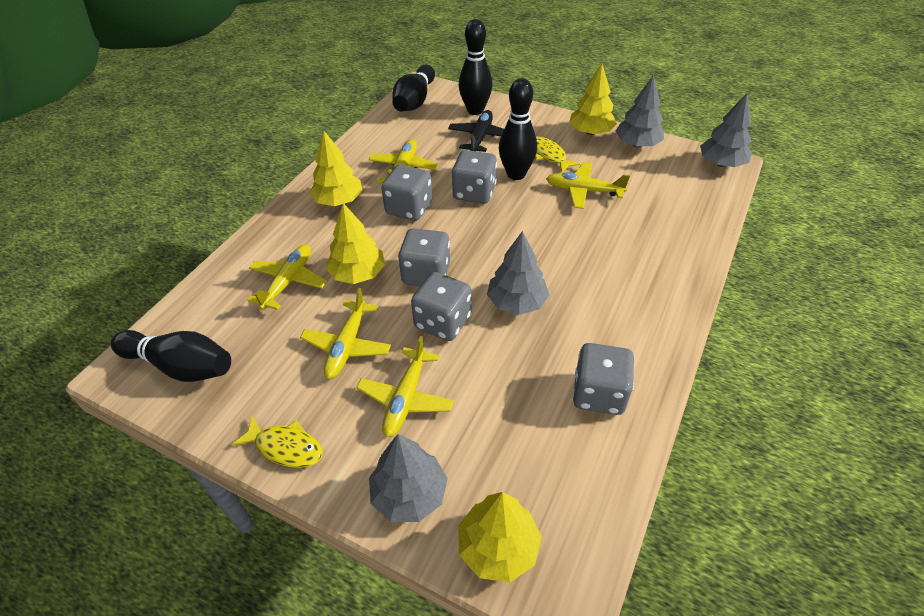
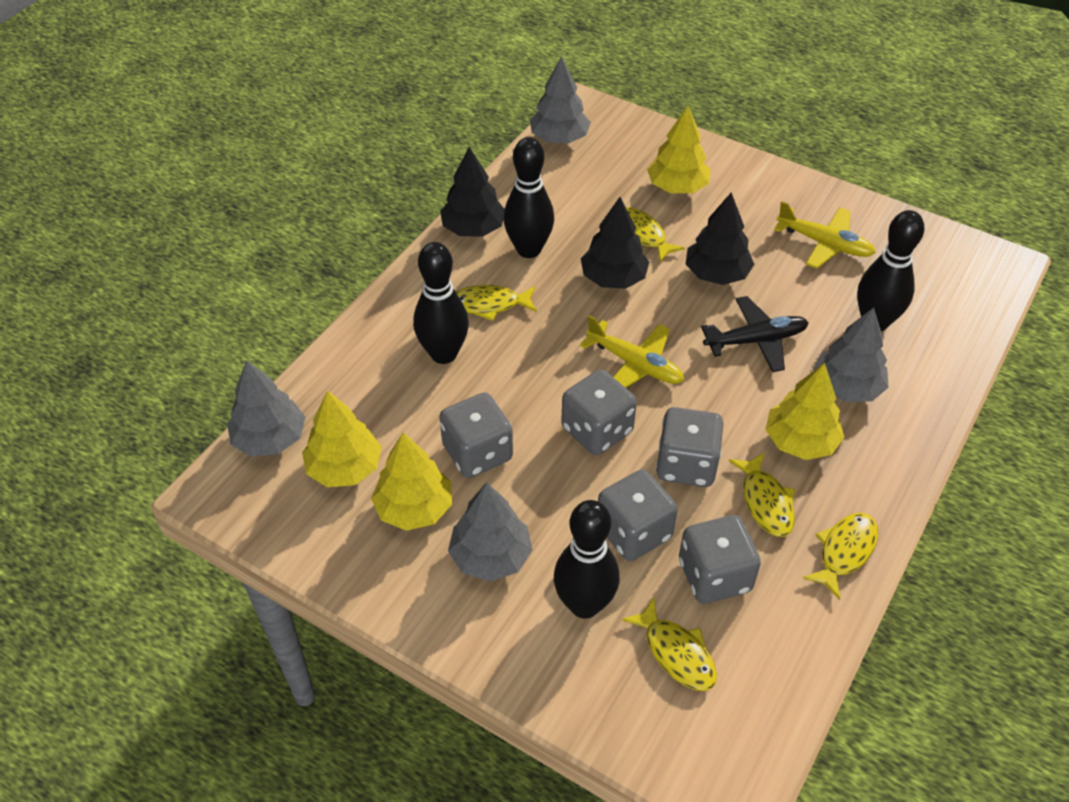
black tree: none = 0 -> [440,147,504,236] [581,197,649,289] [686,193,754,285] = 3
yellow fish: [232,416,323,468] [535,136,580,173] = 2 -> [456,285,537,321] [622,597,717,691] [626,207,685,263] [729,452,795,537] [803,513,878,600] = 5
yellow plane: [247,244,327,310] [300,288,391,379] [357,336,454,437] [369,139,438,183] [546,162,630,209] = 5 -> [580,315,684,388] [774,201,876,269] = 2

